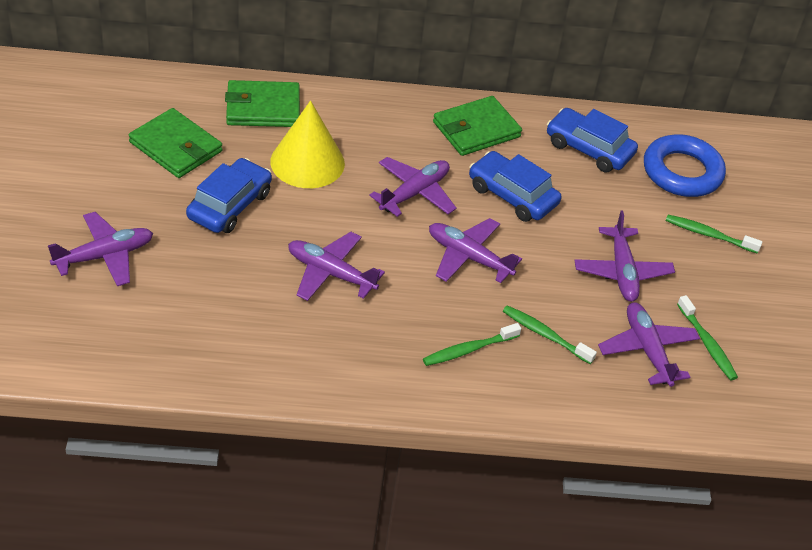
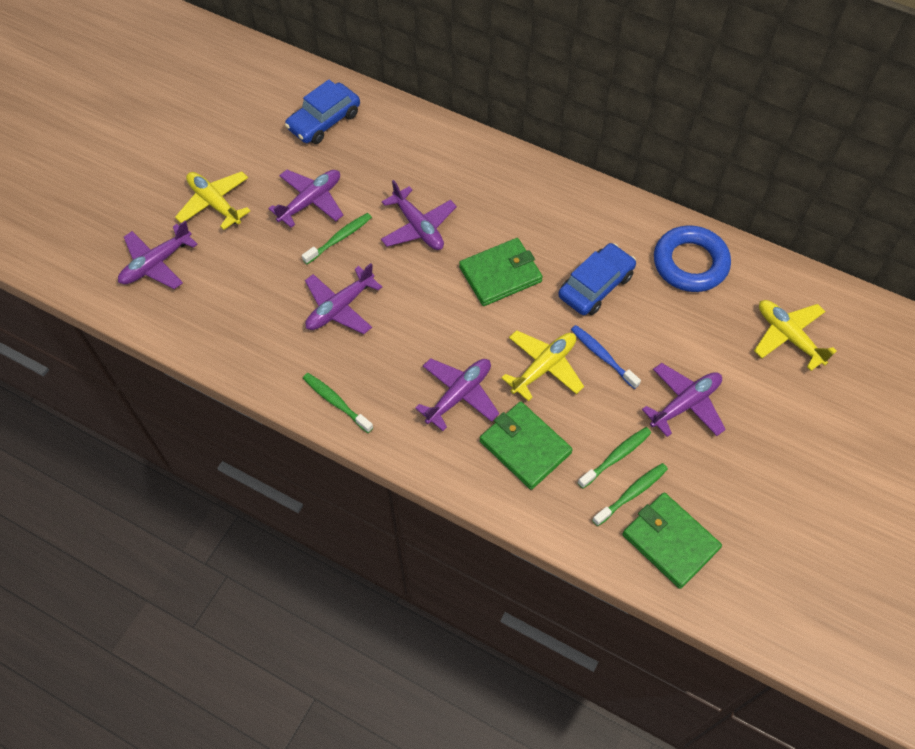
blue car: [186,158,272,233] [469,151,561,222] [547,108,638,172] = 3 -> [285,80,360,144] [558,243,636,315] = 2
blue toothbrush: none = 0 -> [571,325,641,389] = 1
yellow cone: [270,100,345,188] = 1 -> none = 0
yellow plane: none = 0 -> [175,171,250,230] [501,330,584,401] [754,300,837,371] = 3

